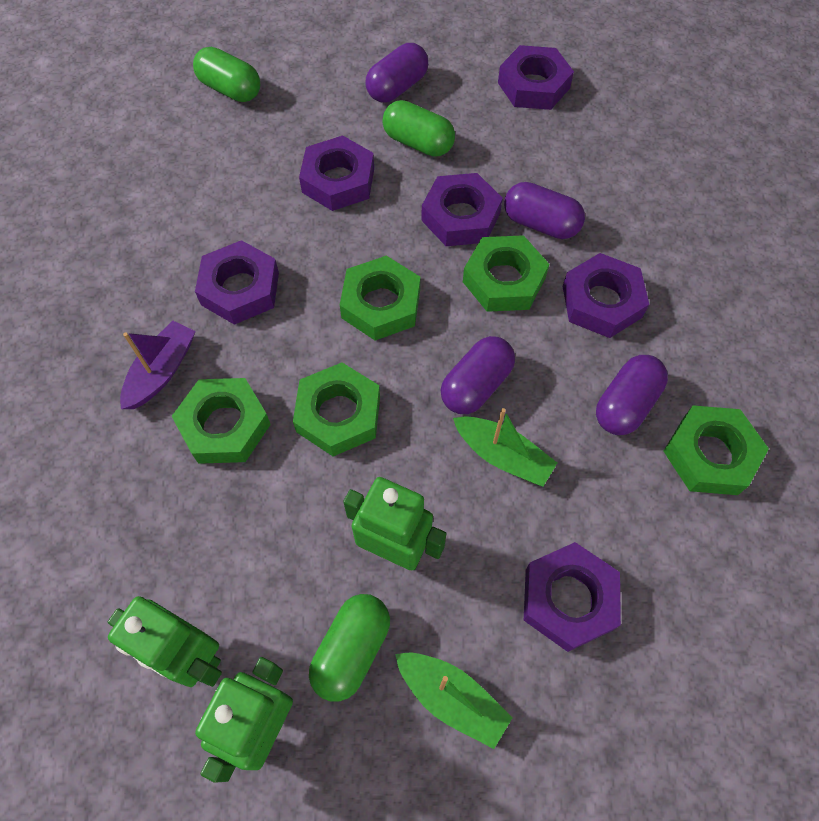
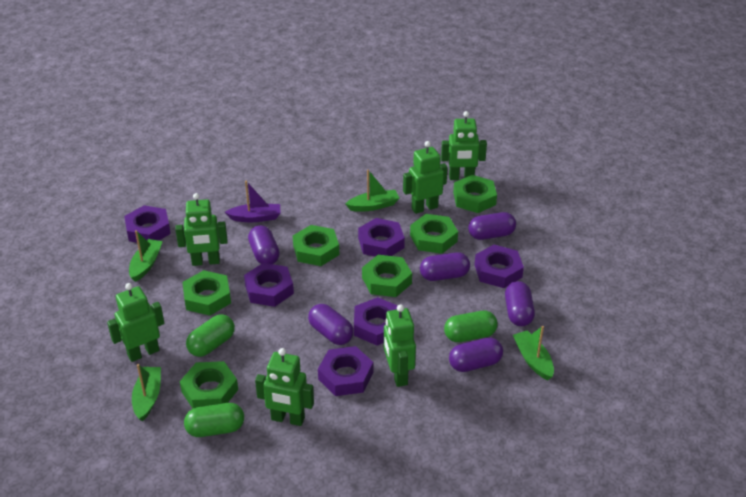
green boat: [395,653,512,749] [453,408,557,487] = 2 -> [129,230,163,282] [132,364,161,421] [345,170,399,212] [513,326,554,380] = 4
green nut: [172,378,271,464] [293,363,380,457] [340,256,420,340] [463,235,549,312] [663,405,769,495] = 5 -> [180,361,238,409] [182,270,231,316] [293,225,339,266] [362,255,412,297] [410,214,458,254] [453,175,497,213] = 6
green robot: [108,596,222,687] [195,657,293,783] [343,477,447,570] = 3 -> [107,283,165,362] [175,193,228,266] [255,348,314,426] [384,304,416,387] [403,141,448,214] [441,111,487,180] = 6
purple capsule: [366,43,428,103] [441,336,515,414] [504,182,585,239] [596,355,668,435] = 4 -> [248,225,280,264] [308,304,354,345] [420,252,470,281] [449,338,503,372] [468,212,516,240] [505,281,535,326] = 6

